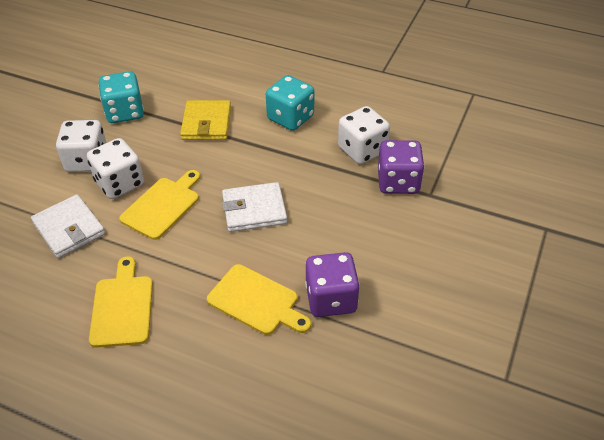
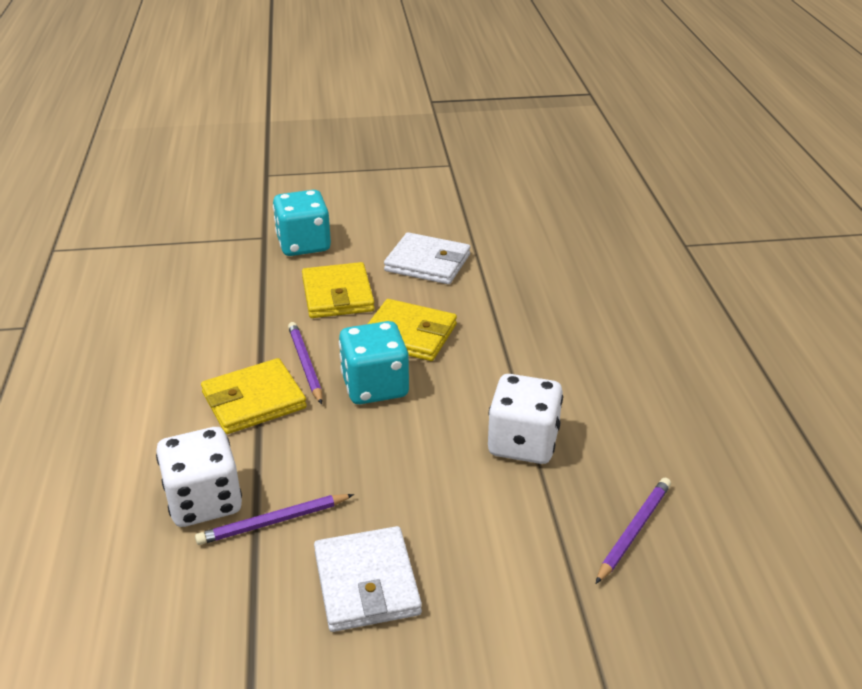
purple dice: [305,252,360,317] [378,140,424,194] = 2 -> none = 0
purple pencil: none = 0 -> [195,494,354,545] [288,322,322,404] [596,478,671,584] = 3
white dice: [56,120,107,172] [87,138,144,199] [338,106,390,164] = 3 -> [156,427,242,527] [488,374,563,464] = 2
yellow cutting board: [89,256,153,348] [119,170,200,240] [207,264,311,335] = 3 -> none = 0
yellow wallet: [180,100,231,140] = 1 -> [201,358,307,434] [302,262,375,318] [368,299,457,361] = 3

